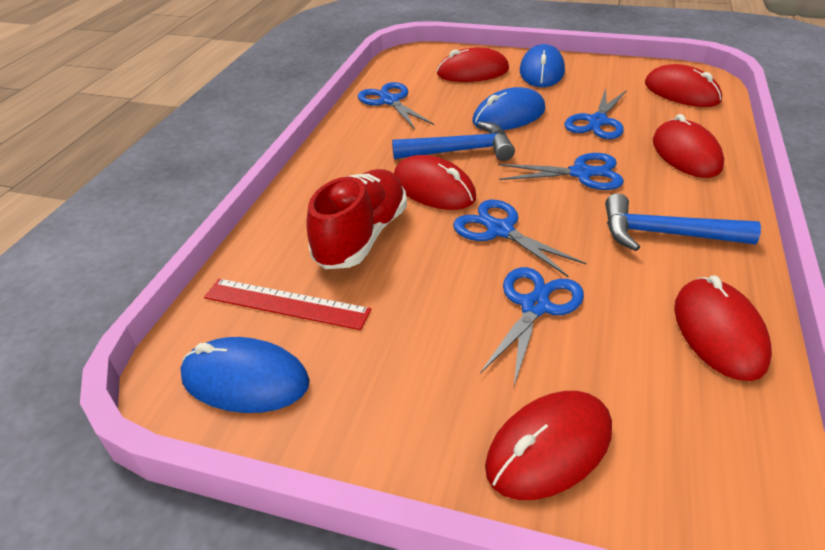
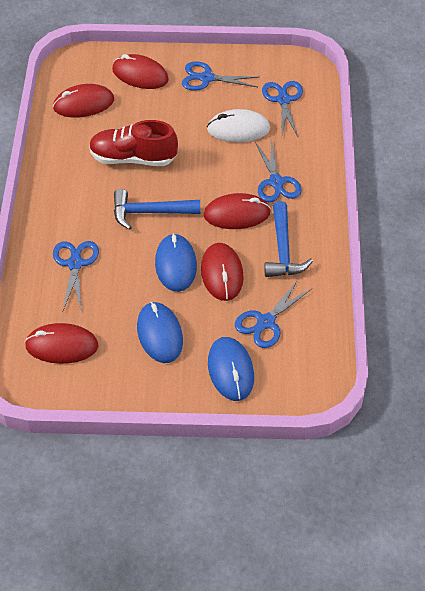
red mouse: [394,155,476,210] [437,47,509,82] [485,391,612,500] [645,64,722,107] [653,114,724,178] [674,275,772,381] = 6 -> [25,323,98,364] [53,84,114,118] [112,54,169,89] [201,243,244,301] [204,193,271,229] = 5
red ruler: [204,279,371,330] = 1 -> none = 0
white mouse: none = 0 -> [207,109,270,142] = 1

